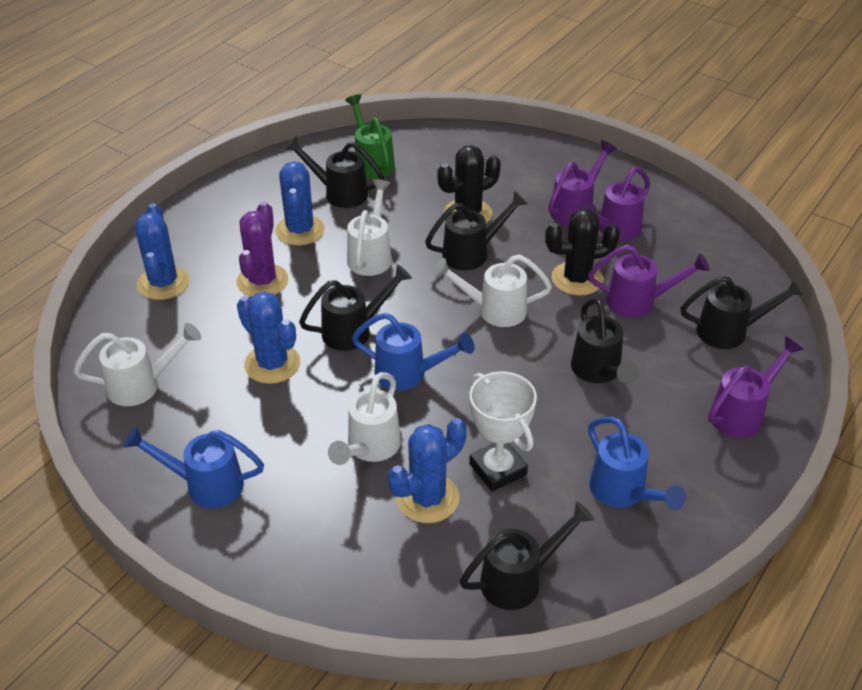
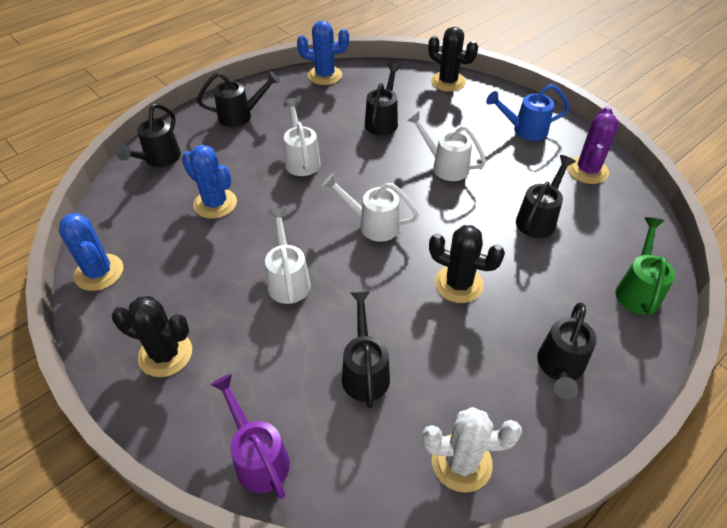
black cactus: [437,145,501,223] [545,208,620,296] = 2 -> [112,296,192,377] [428,27,478,92] [429,225,505,303] = 3
blue cactus: [135,203,190,300] [237,291,300,384] [275,161,325,246] [388,418,467,523] = 4 -> [59,213,123,291] [182,145,237,219] [297,21,349,85] = 3
blue watering can: [123,427,264,508] [352,313,475,391] [588,416,686,511] = 3 -> [486,84,570,141] = 1
purple watering can: [548,140,617,226] [580,167,650,241] [588,245,710,318] [708,336,804,438] = 4 -> [211,374,290,499] = 1
white cactus: none = 0 -> [422,407,522,493] = 1
white trophy: [469,371,537,492] = 1 -> none = 0

